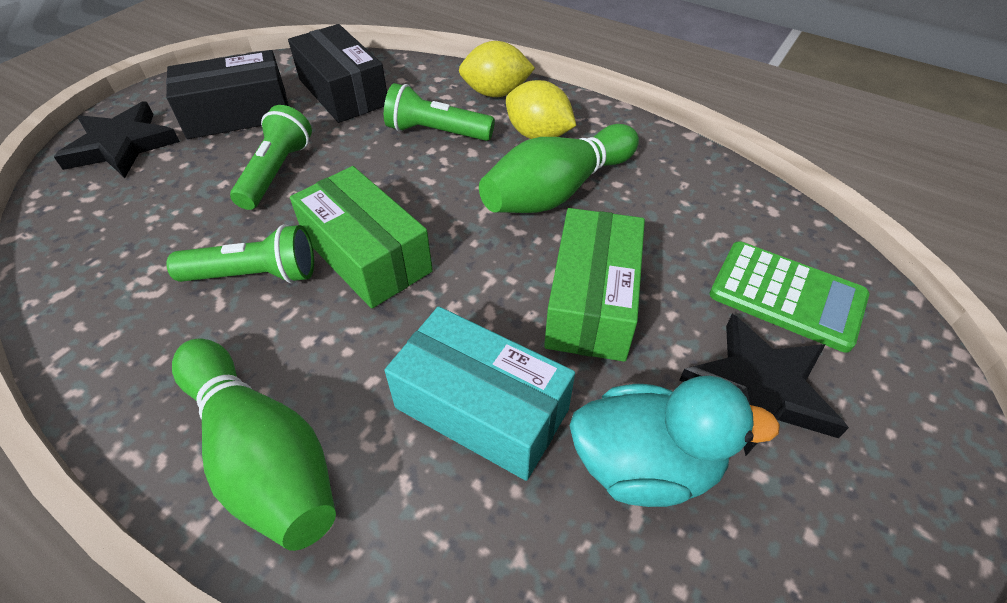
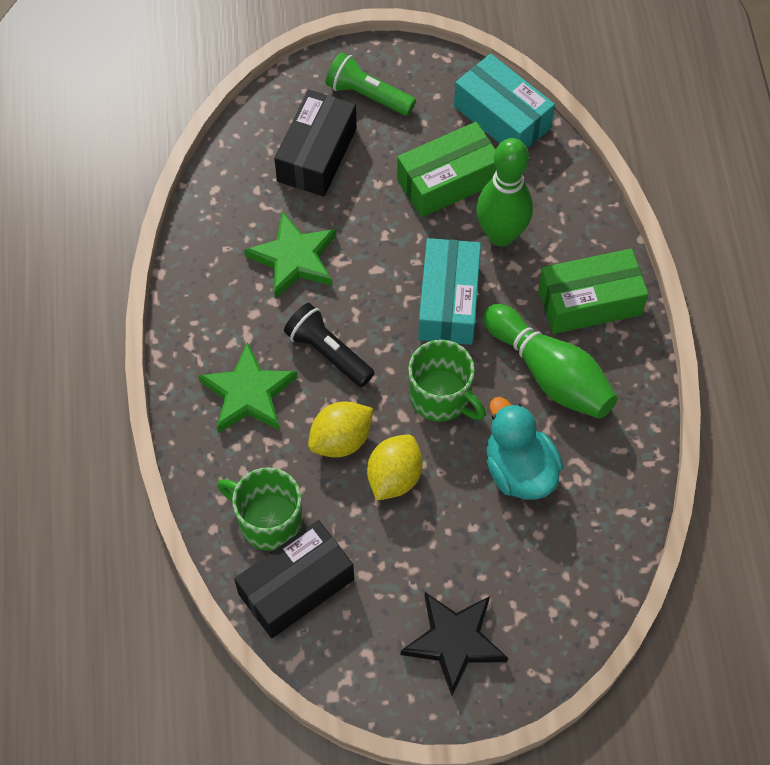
black flashlight: none = 0 -> [284,303,374,387] = 1
black star: [54,102,180,178] [680,314,849,456] = 2 -> [401,592,508,696] = 1
green calculator: [710,242,869,352] = 1 -> none = 0
green flashlight: [166,224,314,283] [230,105,312,210] [384,83,495,141] = 3 -> [326,52,416,116] = 1
green mug: none = 0 -> [217,467,302,551] [408,340,486,422] = 2
green star: none = 0 -> [198,342,298,433] [244,211,336,299] = 2
turquoise box: [384,306,575,481] = 1 -> [418,238,481,345] [454,54,555,149] = 2

